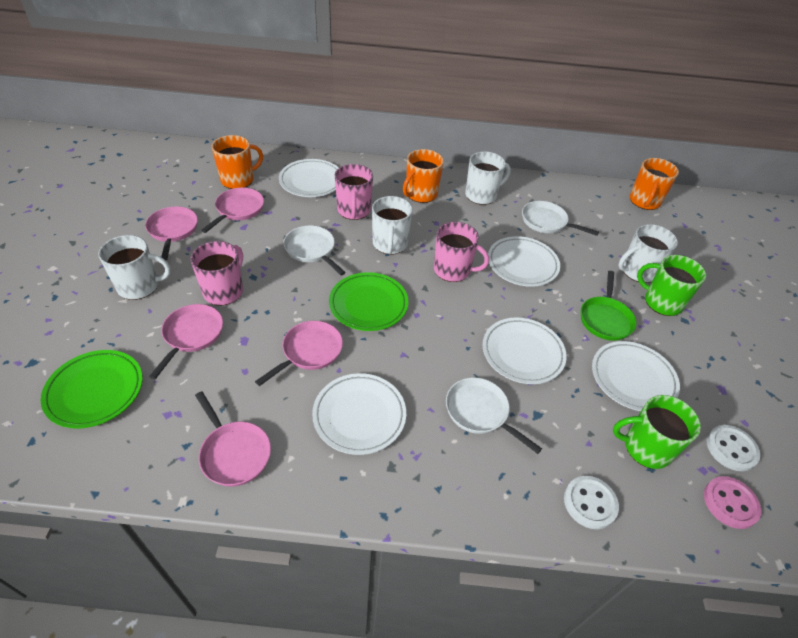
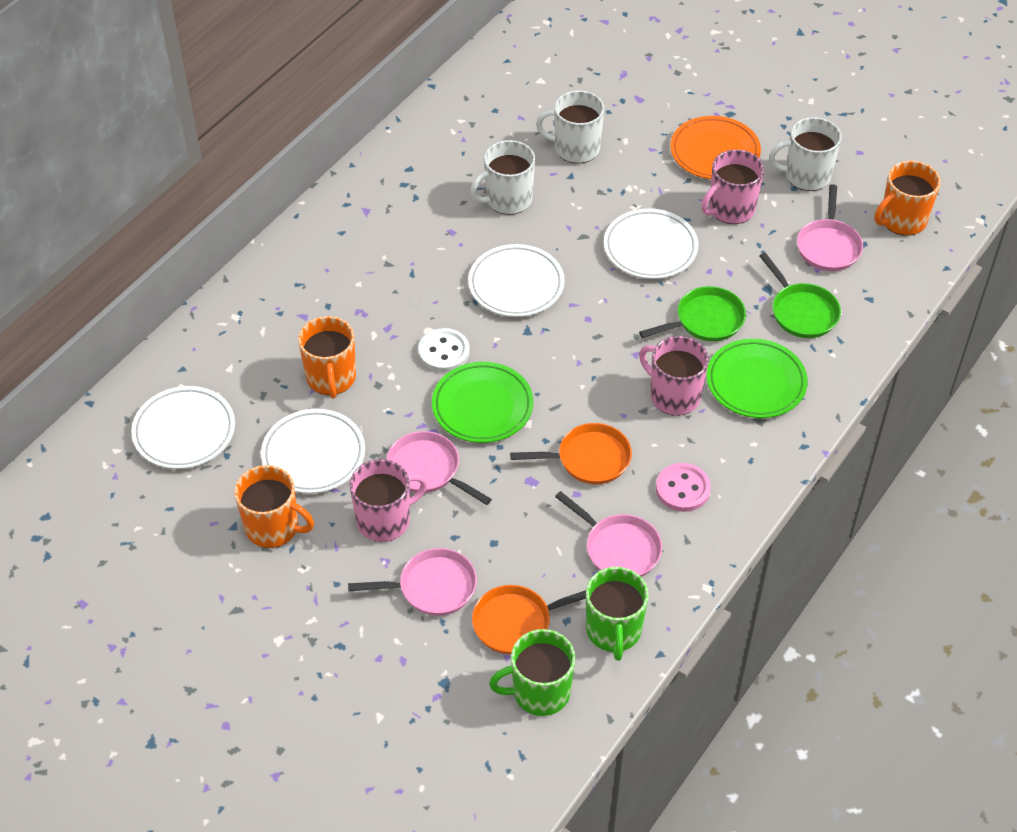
green pan: [581,271,636,341] = 1 -> [639,286,746,341] [759,253,841,338] = 2
orange pan: none = 0 -> [472,585,586,654] [510,423,632,484] = 2
orange plate: none = 0 -> [670,116,761,179] = 1
pink pan: [145,206,198,260] [149,304,223,379] [195,391,271,487] [201,188,264,233] [255,321,343,386] = 5 -> [348,548,477,616] [386,431,492,505] [555,491,662,577] [797,184,863,271] = 4
white button: [564,476,619,529] [707,425,760,471] = 2 -> [418,328,470,372] = 1
white mug: [98,235,171,300] [372,196,413,255] [465,152,511,205] [618,224,678,283] = 4 -> [470,140,535,215] [536,90,604,164] [769,117,842,191] = 3
white pan: [283,225,346,275] [446,377,542,454] [522,201,599,236] = 3 -> none = 0
white plate: [279,159,339,197] [312,373,406,455] [483,317,567,384] [488,236,560,287] [592,341,680,411] = 5 -> [131,386,235,469] [261,409,365,494] [468,244,565,317] [604,209,698,279] = 4

